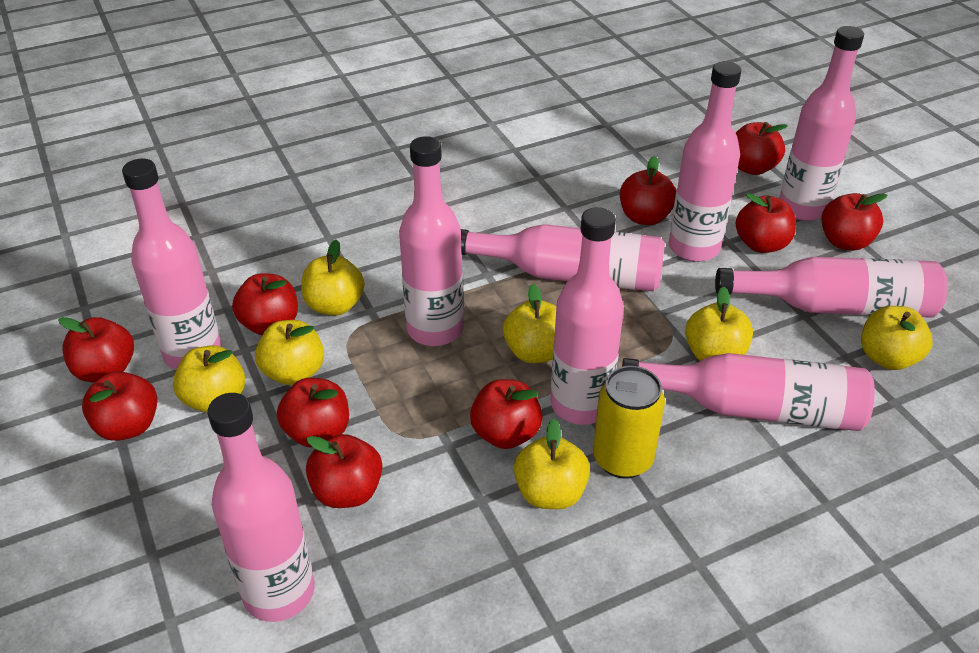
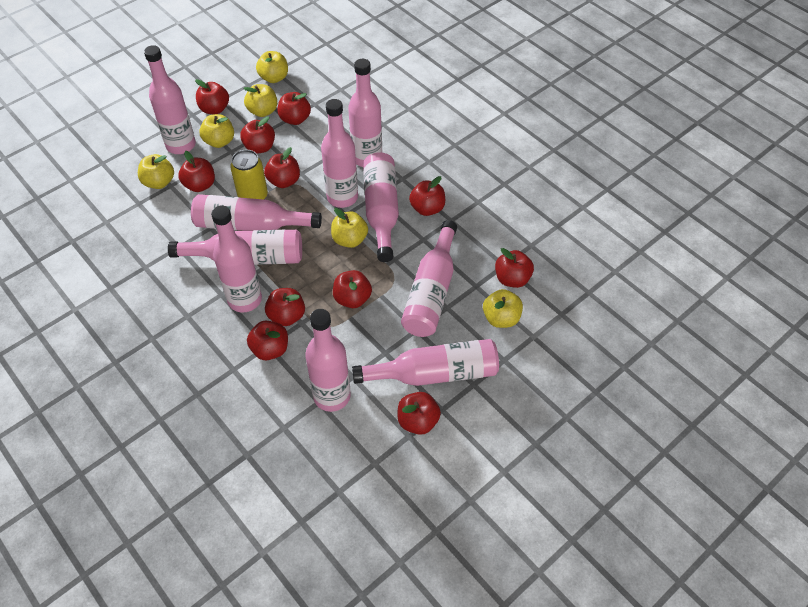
pink bottle: [122,159,222,370] [208,393,315,622] [399,136,463,346] [461,224,665,292] [550,207,624,425] [622,353,875,431] [669,61,741,262] [715,257,948,318] [779,26,864,221] = 9 -> [144,45,196,154] [168,230,302,265] [191,194,322,231] [211,205,262,312] [305,309,351,412] [321,99,358,208] [348,59,382,167] [352,339,499,386] [363,152,399,262] [401,220,457,337] = 10
red apple: [58,317,134,382] [82,371,157,441] [232,273,298,335] [277,378,349,447] [306,434,382,508] [470,379,542,449] [620,156,676,225] [736,122,788,175] [736,193,796,253] [821,193,887,251] = 10 -> [178,151,215,192] [195,79,229,114] [240,116,275,154] [247,321,288,360] [264,147,300,188] [265,288,305,326] [278,92,311,125] [333,270,372,308] [398,392,441,435] [409,176,445,216] [495,248,534,288] = 11
yellow apple: [173,345,245,413] [255,320,324,385] [301,239,364,316] [503,284,556,363] [514,419,590,509] [685,287,753,361] [861,306,933,370] = 7 -> [138,154,174,189] [199,114,234,148] [243,84,277,117] [256,51,288,83] [331,208,368,248] [483,289,523,328] = 6

